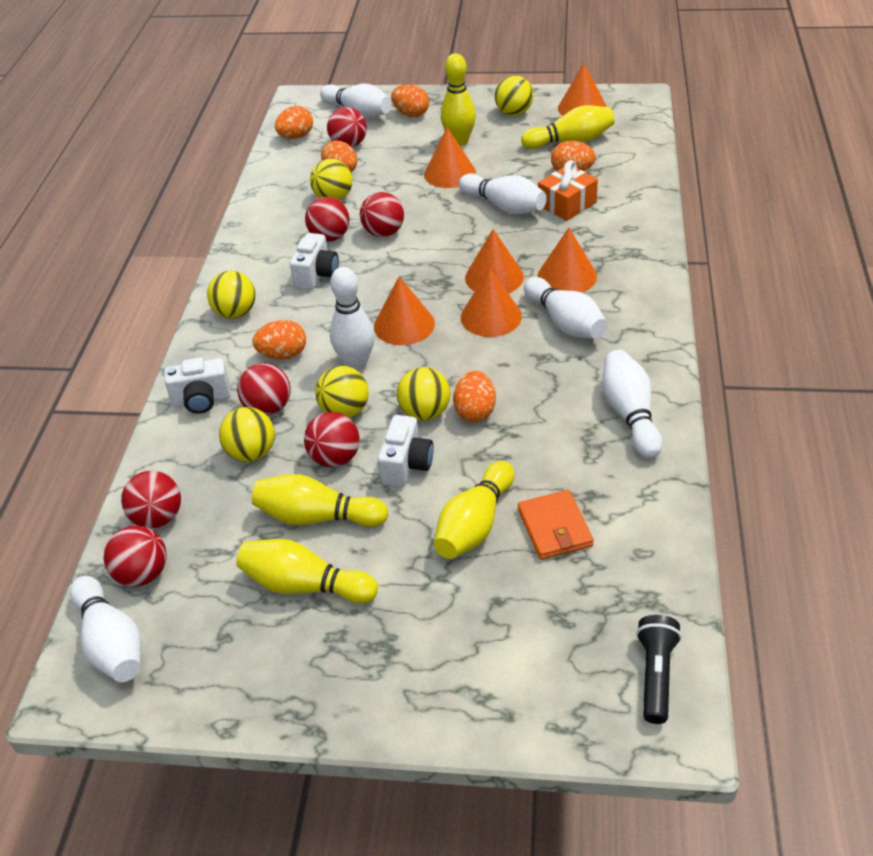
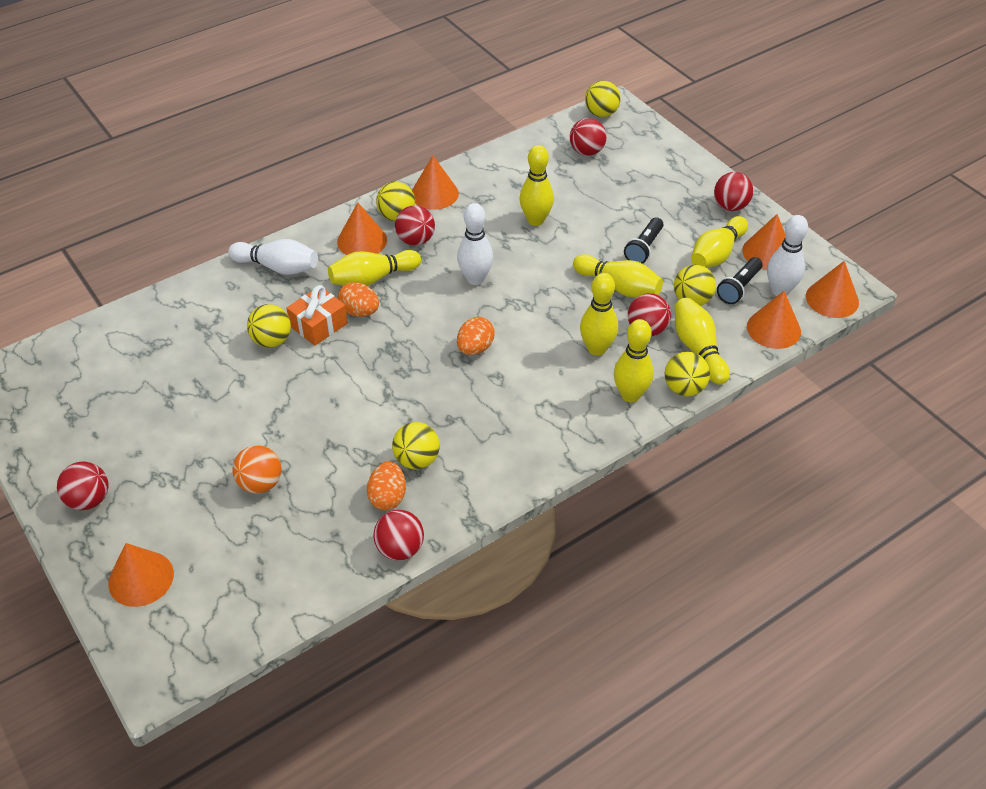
black flashlight: [636,615,682,724] = 1 -> [624,217,663,264] [717,257,762,304] = 2
orange ball: none = 0 -> [232,445,281,494] = 1
orange egg: [252,320,306,360] [275,106,313,139] [321,141,357,172] [391,84,429,117] [453,371,496,422] [551,141,596,171] = 6 -> [337,282,379,317] [367,462,406,510] [457,317,495,355] = 3
orange wallet: [518,490,594,560] = 1 -> none = 0
red ball: [104,526,167,587] [121,471,181,528] [237,363,291,416] [304,412,360,467] [305,197,349,242] [327,107,367,147] [360,192,404,237] = 7 -> [57,461,108,510] [374,510,424,560] [395,205,435,246] [570,118,606,156] [628,294,671,336] [714,172,753,211] = 6
white bowling pin: [70,576,142,682] [320,84,392,118] [330,267,375,370] [459,173,547,214] [524,277,607,339] [602,350,663,458] = 6 -> [228,239,318,275] [457,203,493,285] [767,215,808,296] = 3
white camera: [164,358,231,414] [290,233,339,290] [378,415,434,487] = 3 -> none = 0
yellow bowling pin: [236,539,378,604] [252,474,388,527] [434,461,514,559] [441,53,476,146] [521,105,614,149] = 5 -> [328,250,421,286] [519,145,554,226] [573,254,663,297] [580,273,618,356] [614,319,654,402] [675,297,730,385] [691,216,748,268] = 7

